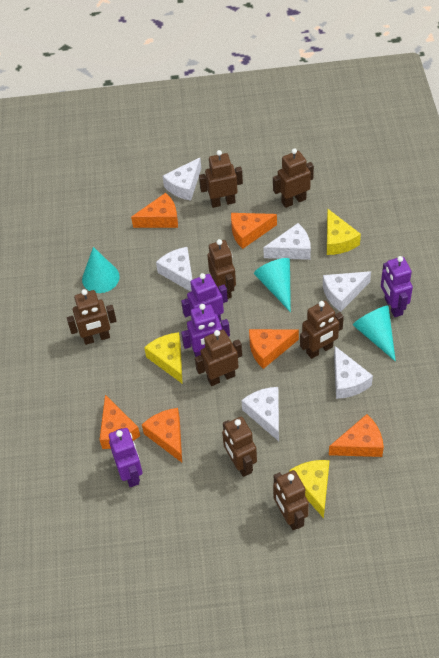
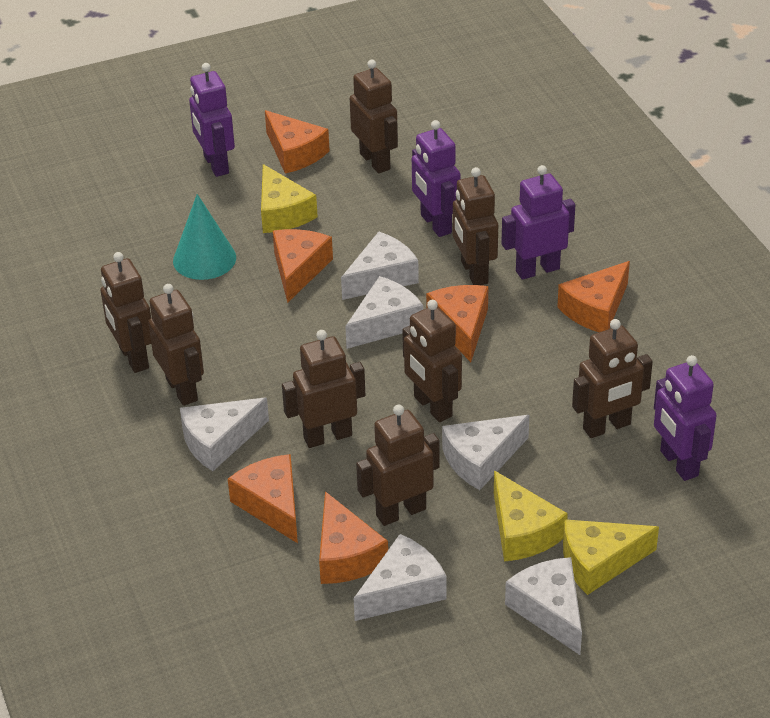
turquoise cone: [82,247,120,293] [254,258,291,312] [353,306,396,362] = 3 -> [173,194,236,280] = 1

